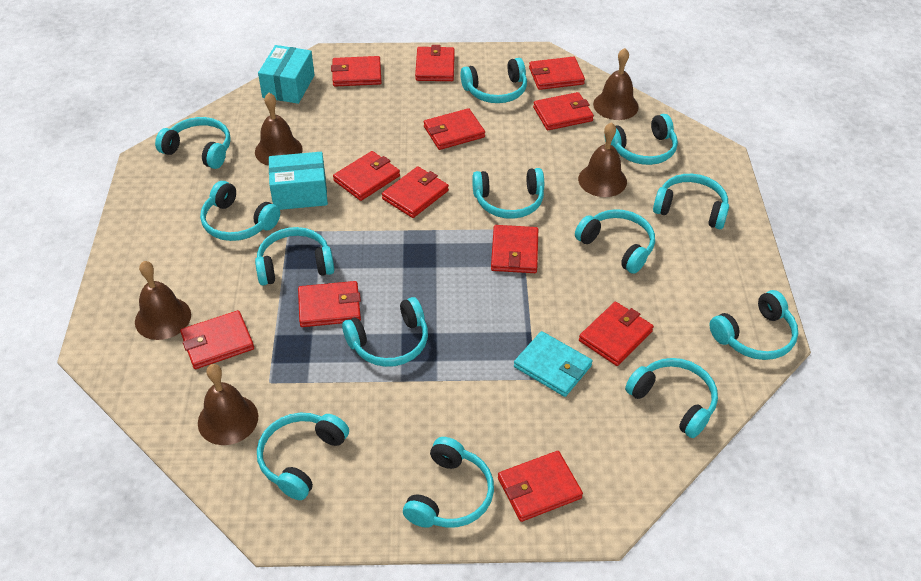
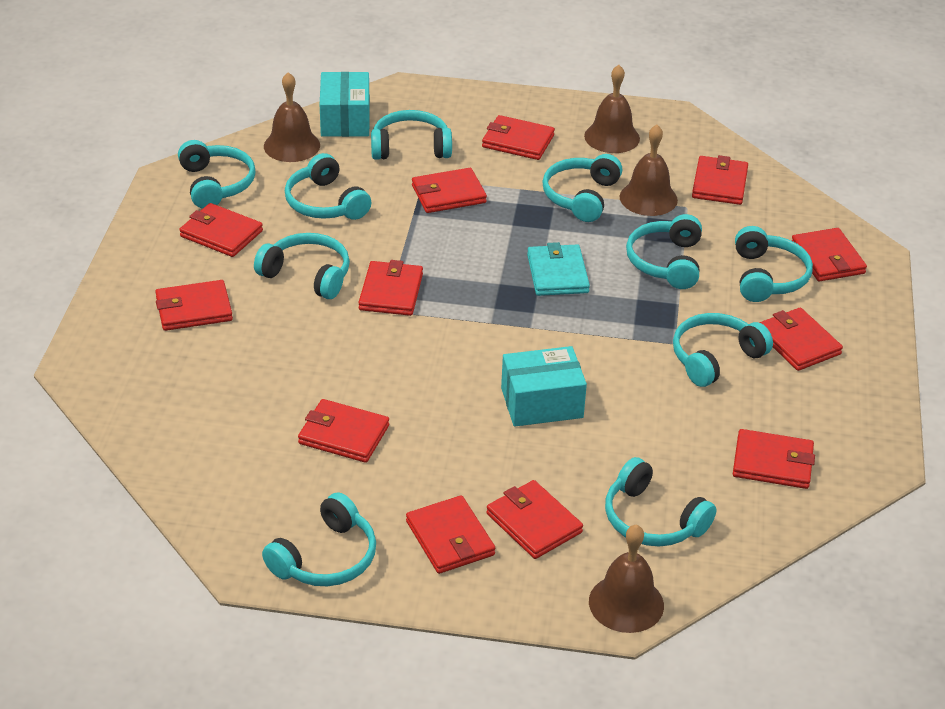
brown bell: [135,261,191,340] [198,364,258,445] [255,93,302,166] [578,122,627,197] [593,48,639,120] = 5 -> [264,72,320,162] [584,65,640,153] [589,524,664,633] [619,125,678,216] = 4
turquoise headphones: [155,117,231,169] [200,181,280,241] [255,227,334,285] [257,413,349,500] [342,297,428,367] [403,437,494,528] [460,58,527,103] [472,168,544,219] [575,209,655,274] [605,114,678,165] [625,358,718,438] [653,174,729,229] [709,290,798,360] = 13 -> [178,140,256,209] [254,233,350,299] [262,492,376,586] [285,153,371,220] [371,110,452,160] [542,154,622,222] [605,457,717,546] [626,214,702,289] [673,313,773,387] [735,226,813,302] = 10

